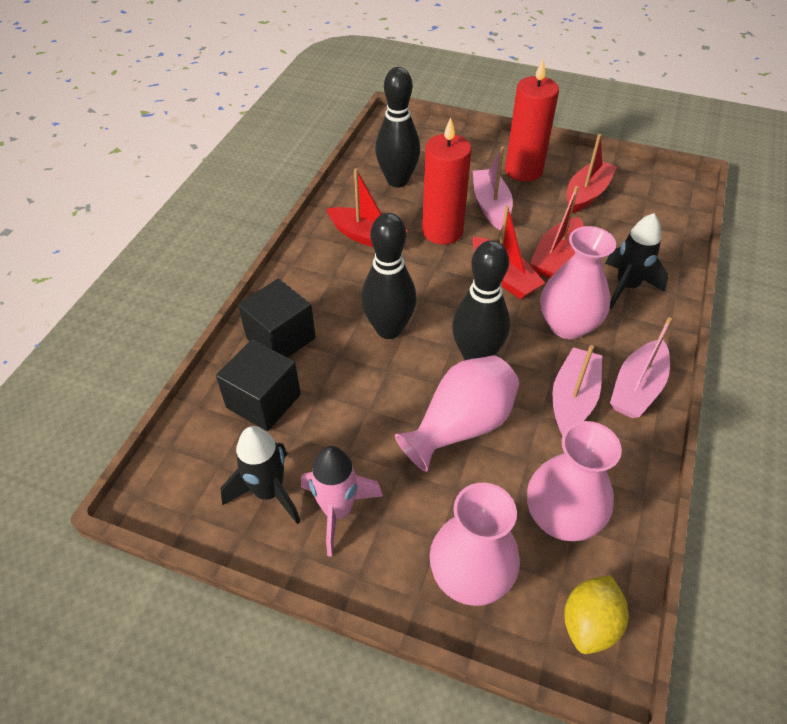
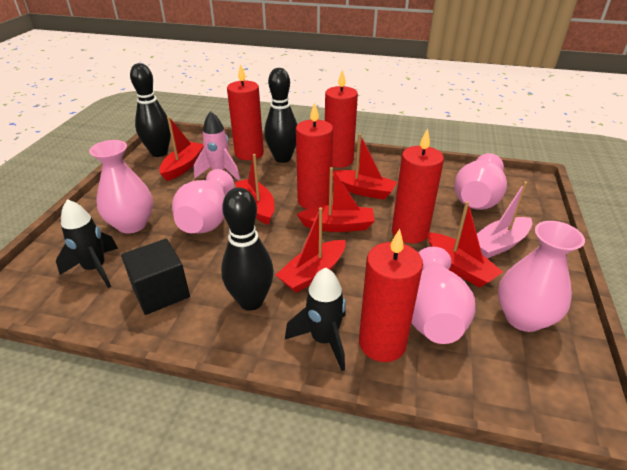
black cube: [216,339,301,431] [238,279,316,358] = 2 -> [121,239,190,315] = 1
pink boat: [473,146,513,230] [552,345,602,436] [610,317,672,418] = 3 -> [477,181,532,258] = 1
pink vase: [395,355,519,472] [429,482,520,606] [527,421,622,541] [540,226,616,339] = 4 -> [89,140,153,234] [172,169,234,233] [411,247,475,344] [455,153,507,210] [498,221,585,332] = 5
red boat: [326,168,408,247] [473,206,545,299] [530,186,584,279] [566,134,617,213] = 4 -> [159,116,204,181] [235,154,274,225] [276,207,346,293] [297,167,375,232] [333,133,397,200] [427,201,503,288] = 6
red candle: [422,118,471,244] [505,59,559,182] = 2 -> [227,64,264,160] [296,102,333,209] [325,69,358,168] [359,229,423,362] [392,128,444,243] = 5
yellow lemon: [564,575,628,654] = 1 -> none = 0

